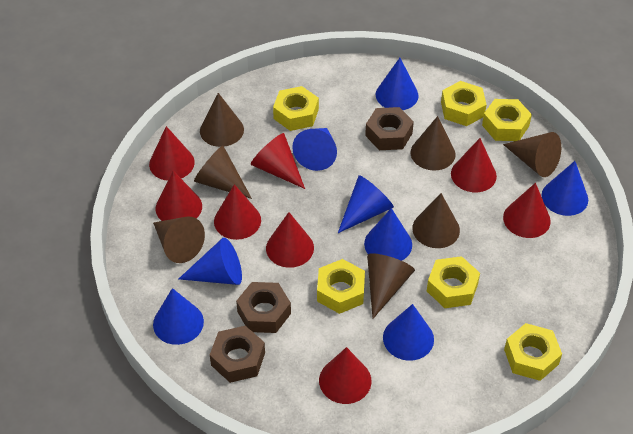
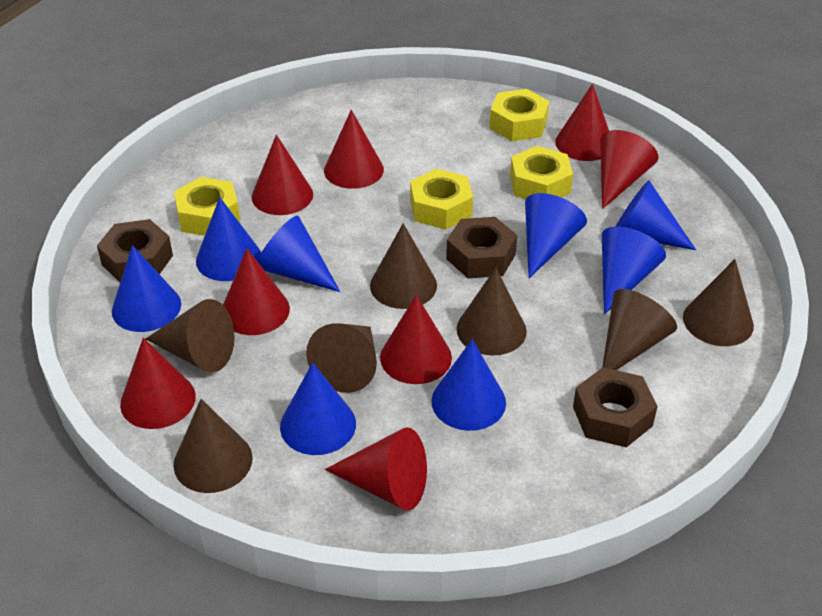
yellow nut: [273,86,319,131] [317,259,365,314] [427,256,480,308] [441,81,487,126] [482,99,532,141] [504,323,562,381] = 6 -> [174,177,240,236] [410,169,473,229] [489,89,549,141] [510,146,573,199] = 4

